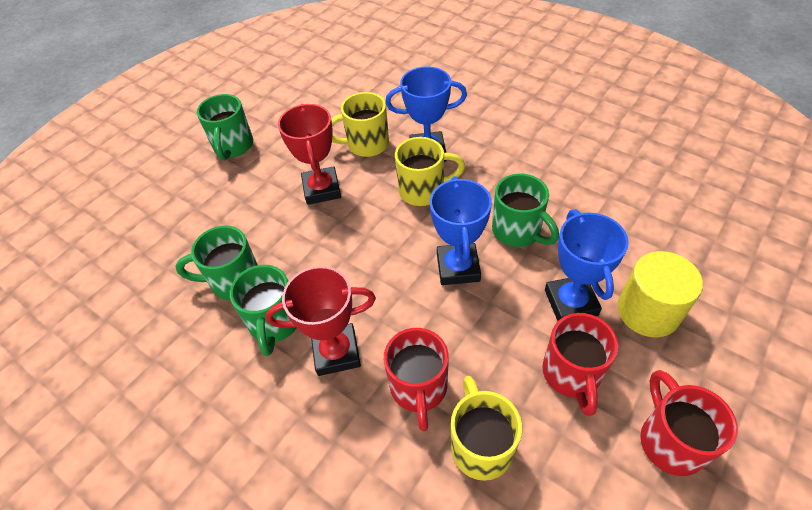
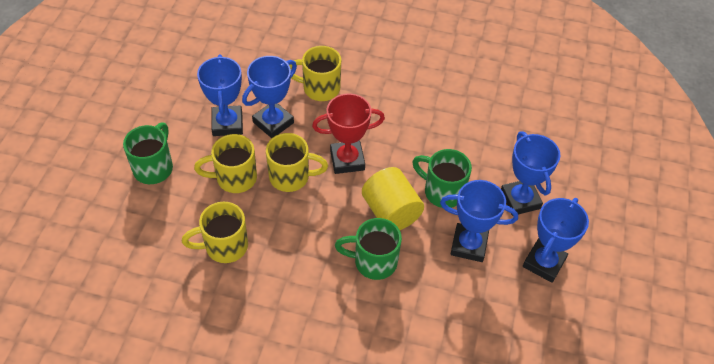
blue trophy: [385,66,467,162] [430,176,492,285] [545,209,629,321] = 3 -> [197,55,243,136] [242,56,297,138] [440,180,518,262] [501,131,560,216] [523,198,589,283] = 5
green mug: [175,226,258,300] [197,94,253,160] [230,265,297,356] [492,174,559,247] = 4 -> [123,123,173,184] [335,218,402,280] [412,149,472,208] = 3
red mug: [384,328,449,431] [542,313,618,416] [640,370,738,476] = 3 -> none = 0
red trophy: [266,266,376,376] [278,104,341,205] = 2 -> [312,93,385,174] = 1
yellow mug: [331,92,389,157] [395,137,465,206] [451,376,522,481] = 3 -> [182,202,248,263] [194,134,257,193] [266,133,328,192] [289,46,341,101] = 4

